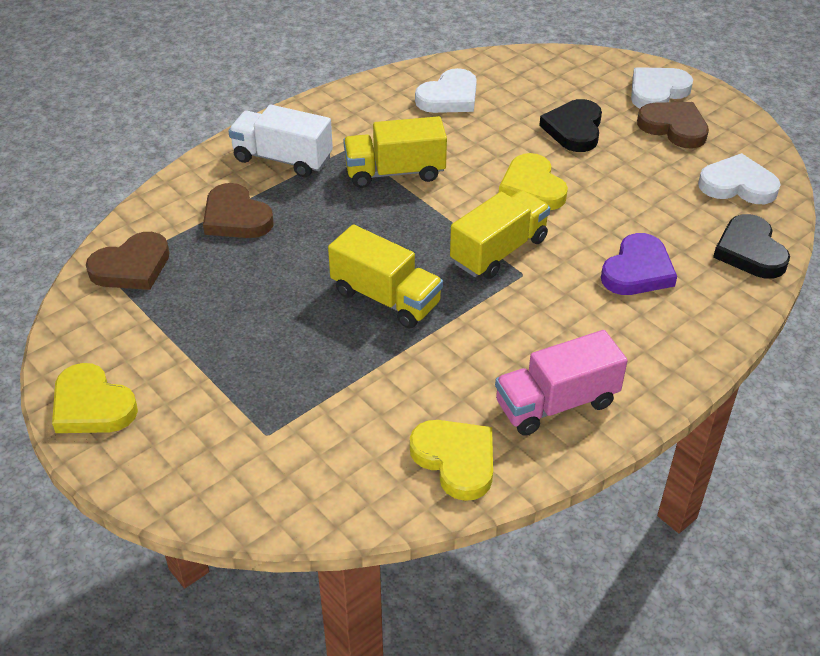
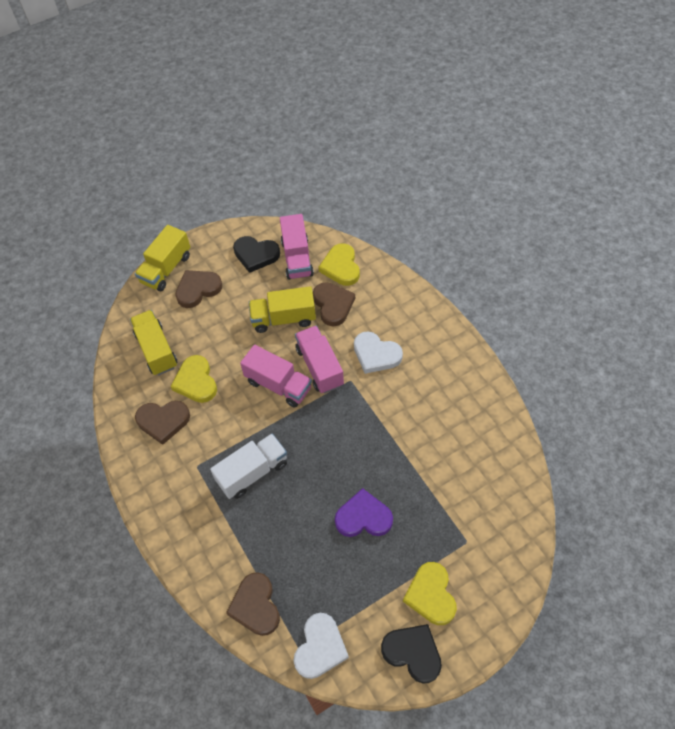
brown heart: [86,232,169,290] [203,183,274,238] [637,102,709,148] = 3 -> [135,401,190,445] [175,270,222,308] [226,572,280,636] [313,282,355,326] = 4
pink truck: [495,330,628,436] = 1 -> [240,345,312,408] [280,214,314,280] [295,326,344,394] = 3
white heart: [415,68,477,113] [631,67,693,108] [698,153,781,204] = 3 -> [294,613,349,679] [354,331,403,374] = 2

